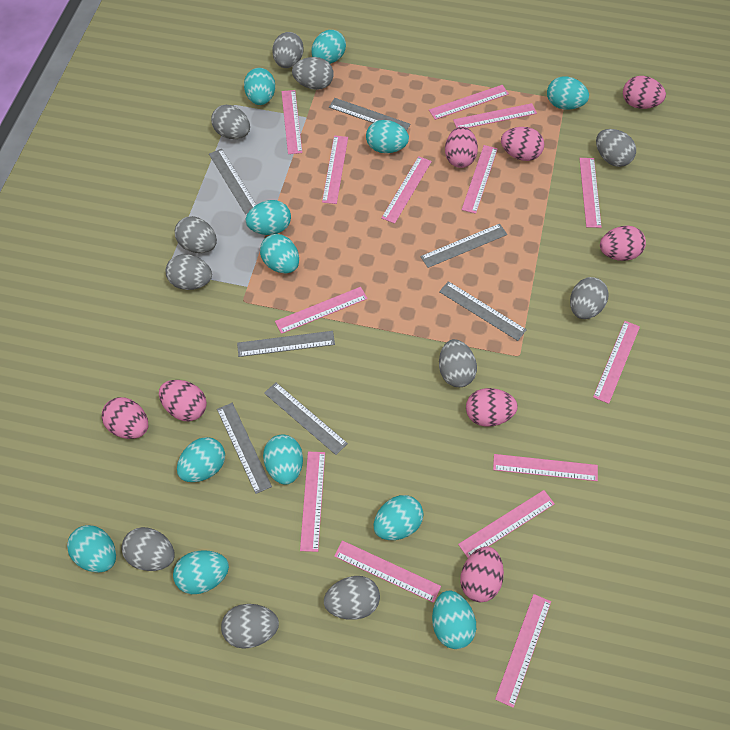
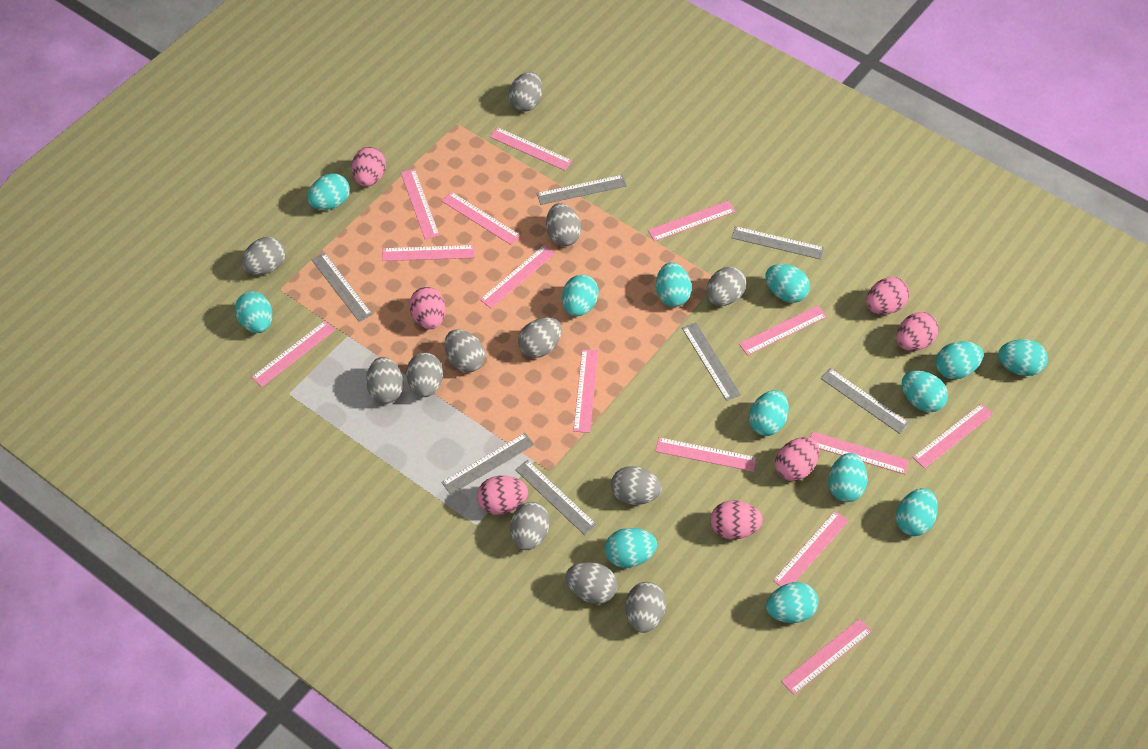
grey egg: [122,527,174,571] [166,254,212,290] [175,216,217,253] [211,105,250,139] [221,604,279,649] [272,32,304,68] [292,57,334,90] [324,576,380,620] [439,339,477,387] [570,277,609,319] [596,129,636,167] = 11 -> [242,237,286,275] [366,357,403,403] [406,353,443,397] [445,329,485,373] [508,72,542,112] [510,502,550,550] [518,317,562,358] [546,203,581,246] [565,562,617,604] [611,466,662,505] [626,582,666,633] [706,267,746,306] = 12
pink egg: [102,397,148,439] [159,380,207,421] [445,126,478,168] [460,546,504,602] [466,388,518,427] [501,127,544,161] [600,226,646,261] [623,76,666,109] = 8 -> [351,147,386,186] [409,287,446,329] [477,475,528,514] [710,500,763,539] [775,437,819,481] [866,277,909,315] [896,312,939,351] = 7
turquoise egg: [67,525,116,573] [173,550,229,594] [177,437,225,482] [244,68,275,105] [246,200,291,235] [260,234,299,273] [263,435,303,485] [311,30,346,64] [366,120,409,153] [373,495,423,540] [432,590,476,649] [547,76,589,110] = 12 -> [235,291,272,333] [307,173,350,210] [562,275,599,317] [605,528,657,568] [656,262,692,307] [749,390,789,436] [765,264,810,303] [766,582,818,623] [828,453,868,502] [896,488,938,536] [902,371,948,412] [936,341,983,379] [998,339,1048,376] = 13

